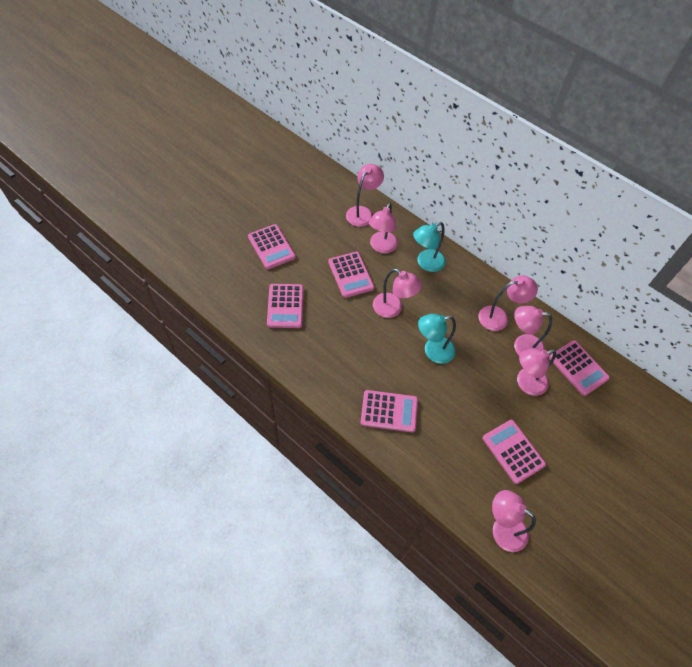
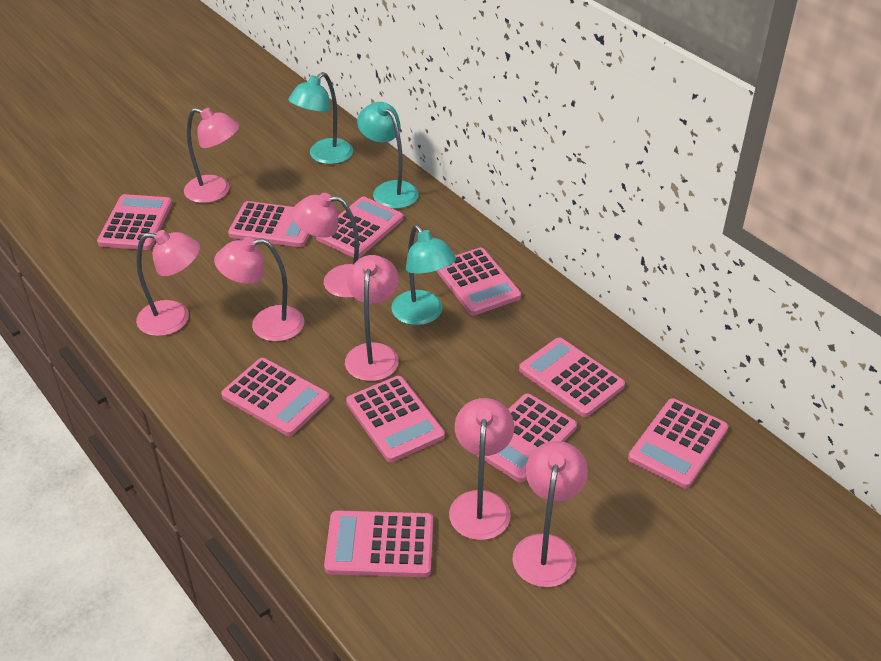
pink calculator: [248,224,296,269] [267,284,304,328] [328,252,375,298] [361,390,418,432] [483,420,546,484] [549,340,610,396] = 6 -> [97,194,172,250] [221,358,330,436] [228,201,310,247] [316,197,403,258] [324,510,433,577] [346,376,445,462] [436,247,521,315] [476,394,577,482] [519,337,625,417] [628,398,728,489] = 10
turquoise lamp: [413,222,446,272] [418,314,456,364] = 2 -> [288,72,353,164] [357,102,419,209] [391,225,456,325] = 3

